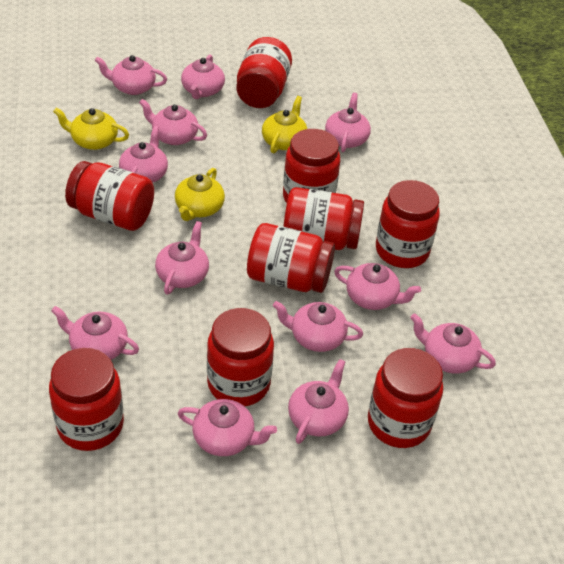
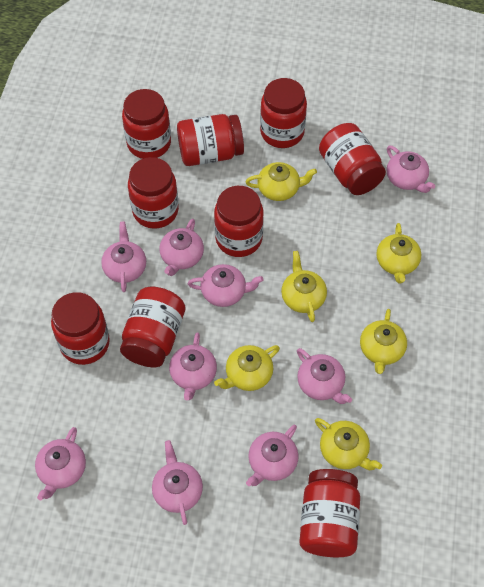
pink teapot: [51,306,139,360] [95,55,167,95] [119,125,168,183] [139,99,207,145] [155,221,209,294] [178,399,277,456] [181,54,225,99] [273,301,363,352] [288,359,349,444] [325,93,371,152] [334,263,421,310] [410,313,496,374] = 12 -> [35,427,86,501] [101,222,146,292] [152,440,203,525] [159,219,204,276] [169,332,217,401] [188,264,263,307] [246,425,299,486] [297,348,352,404] [387,145,435,193] = 9
yellow teapot: [53,108,129,150] [175,168,225,221] [262,96,307,153] = 3 -> [214,345,280,391] [246,162,317,201] [281,251,327,322] [315,418,382,470] [360,309,407,374] [376,223,421,283] = 6

